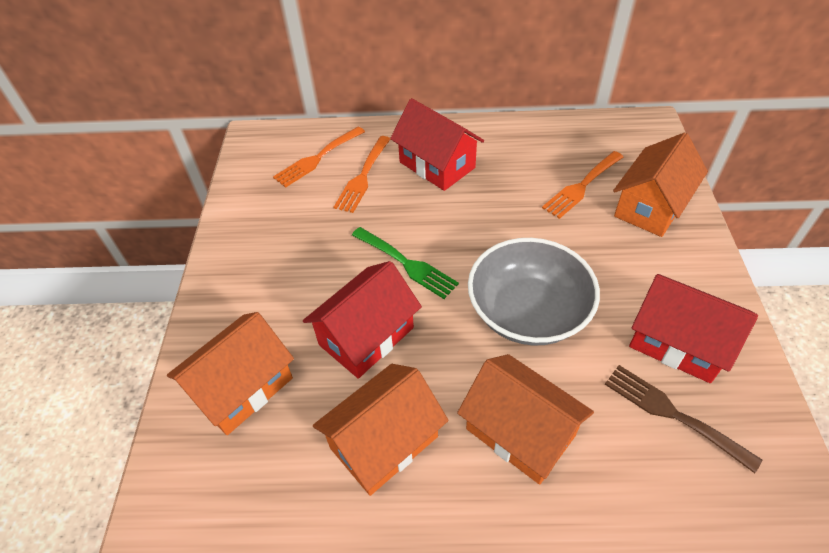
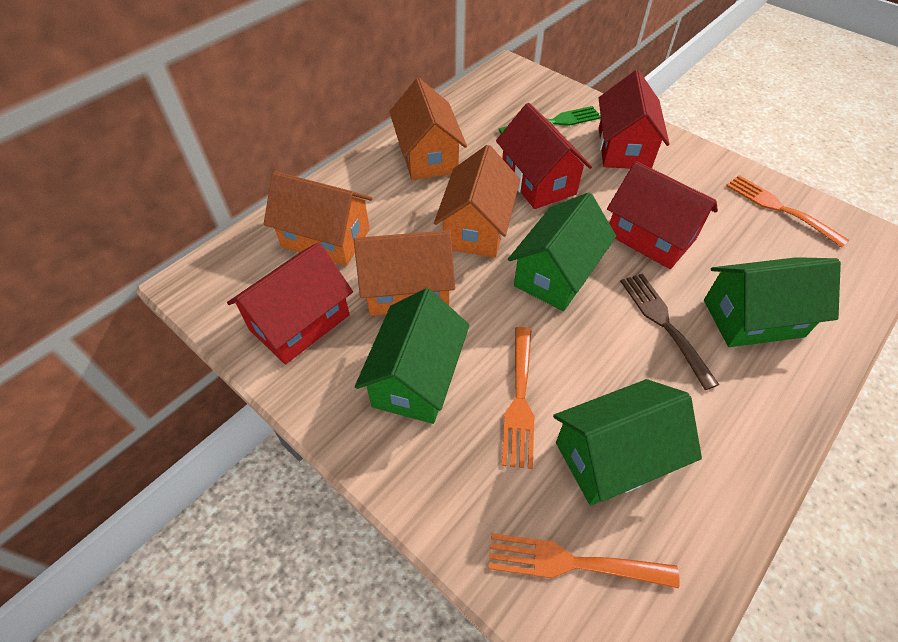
green house: none = 0 -> [355,288,469,424] [508,192,616,311] [553,379,702,506] [704,257,841,347] = 4
grey bowl: [468,238,600,346] = 1 -> none = 0
red house: [303,261,422,379] [390,98,484,191] [629,274,758,383] = 3 -> [227,242,353,364] [496,103,592,209] [599,70,670,169] [607,161,718,269] = 4

